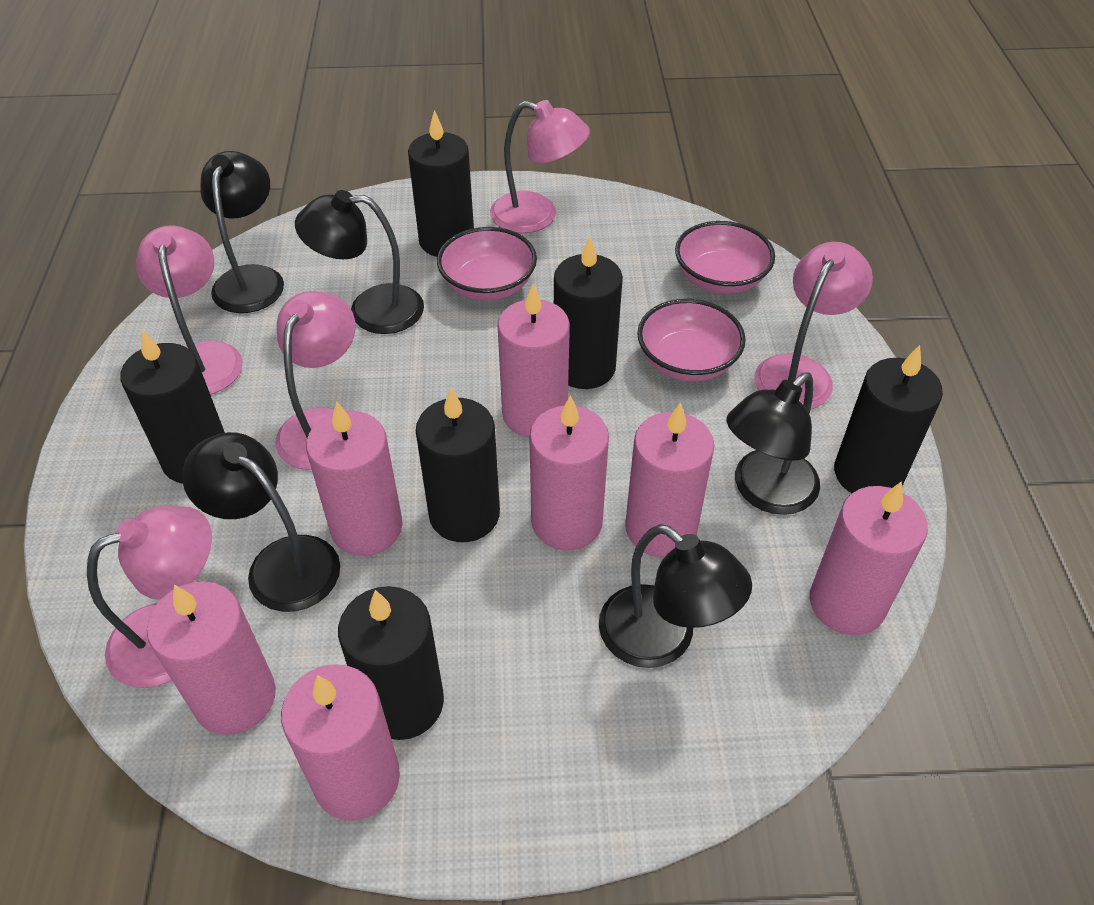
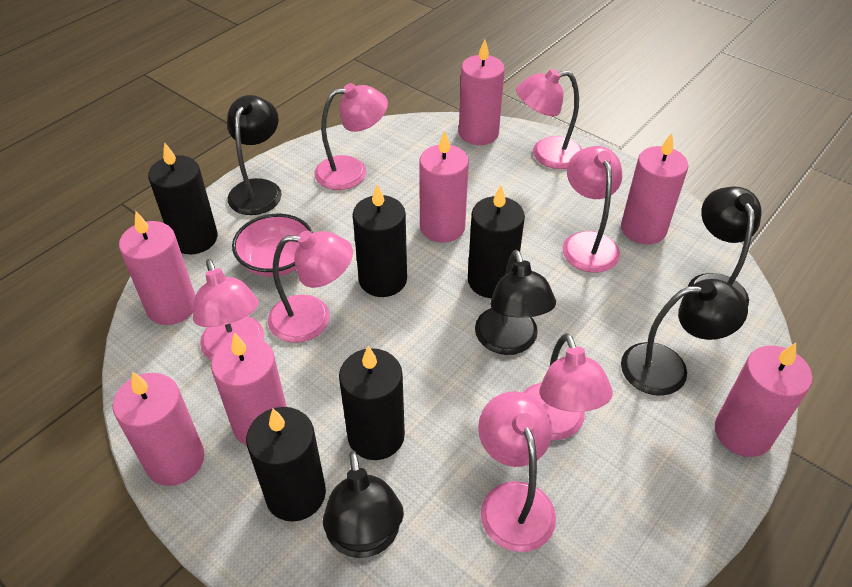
black candle: [120,329,225,484] [338,586,444,740] [408,110,474,257] [416,388,500,542] [554,237,623,389] [834,345,943,493] = 6 -> [148,142,218,254] [246,407,326,522] [339,346,405,460] [353,184,407,297] [468,186,525,298] = 5
pink bowl: [437,227,537,301] [637,299,746,382] [675,221,775,294] = 3 -> [232,214,313,277] = 1
pink lamp: [87,506,212,688] [136,225,243,395] [275,291,356,470] [490,100,590,233] [754,242,873,409] = 5 -> [193,259,264,361] [268,230,353,343] [314,83,388,190] [478,391,556,552] [516,69,582,169] [523,333,613,440] [562,146,622,273] = 7

